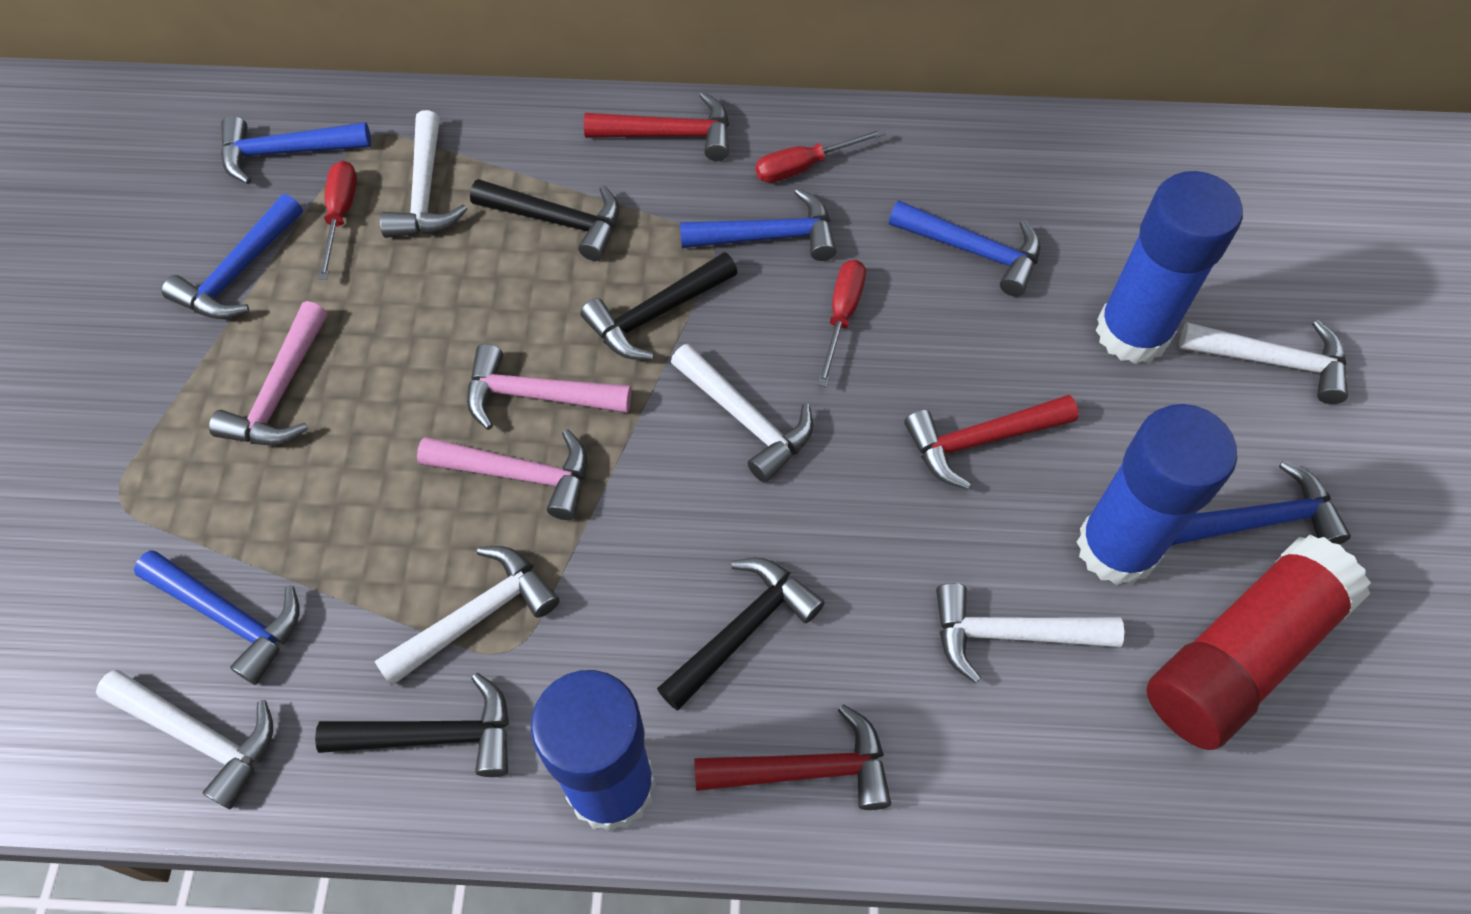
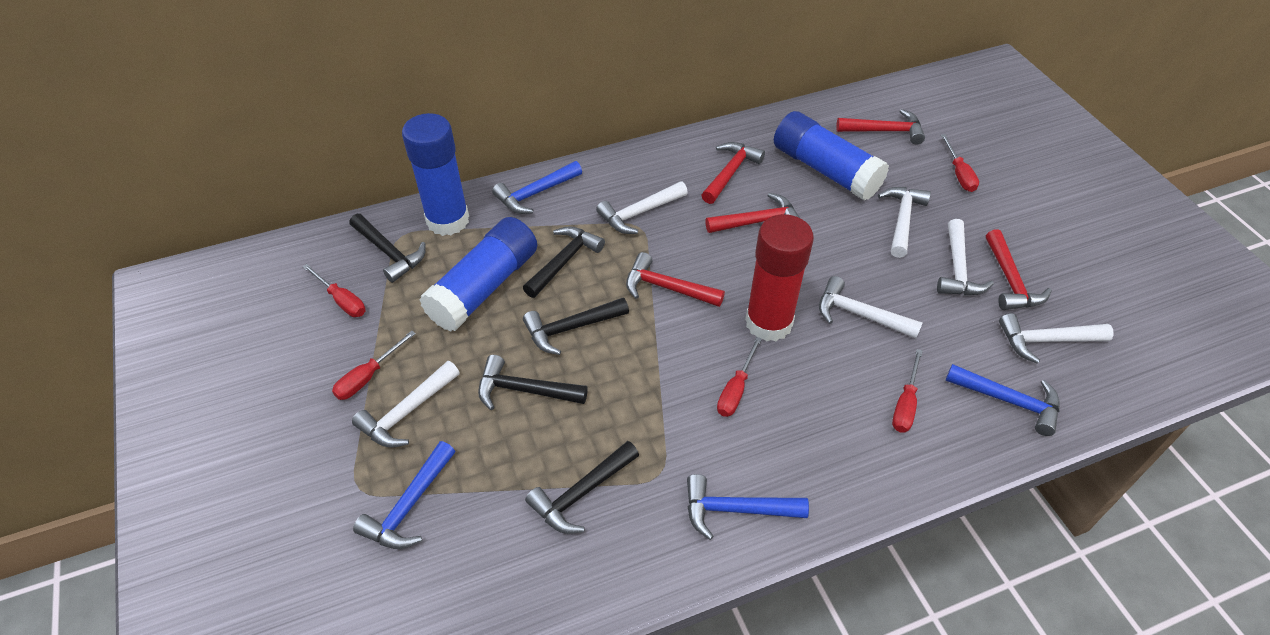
black hammer: [315,673,509,777] [470,179,619,261] [581,252,738,360] [657,558,825,710] = 4 -> [350,214,426,283] [478,355,588,410] [523,226,605,298] [523,298,629,355] [525,441,639,534] = 5
blue hammer: [134,550,300,685] [162,194,303,319] [221,116,371,184] [680,188,836,261] [889,200,1040,297] [1172,461,1351,545] = 6 -> [353,441,455,549] [492,161,582,214] [687,474,809,540] [946,364,1060,436] = 4
pink hammer: [209,301,327,445] [417,429,587,520] [467,344,632,430] = 3 -> none = 0
red hammer: [584,92,729,161] [694,704,891,810] [904,395,1079,490] = 3 -> [626,252,725,307] [702,142,765,204] [705,193,800,233] [836,109,925,144] [986,229,1052,310] = 5
red screwdriver: [318,160,357,280] [755,128,885,183] [817,260,866,387] = 3 -> [303,264,365,317] [332,331,416,400] [717,337,762,417] [892,349,923,433] [941,134,979,192] = 5

